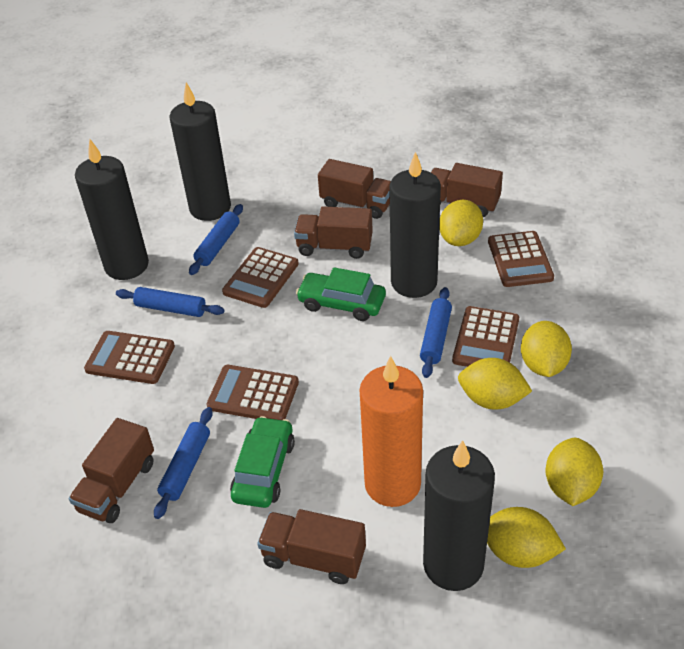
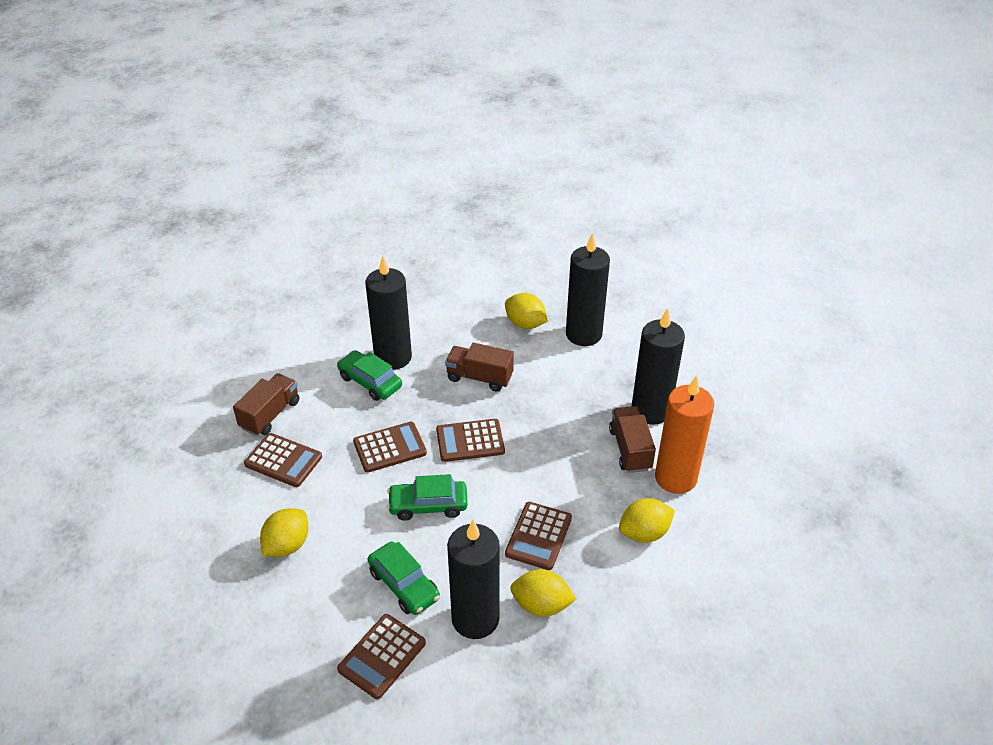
blue rolling pin: [116,287,225,317] [154,407,213,519] [189,204,243,275] [420,287,452,378] = 4 -> none = 0
brown truck: [69,418,154,523] [257,509,366,584] [294,206,373,259] [318,159,391,219] [431,163,503,217] = 5 -> [233,373,299,436] [445,343,514,392] [609,406,656,473] = 3
green car: [230,416,295,508] [296,267,386,321] = 2 -> [337,350,402,401] [368,542,440,615] [387,474,468,521] = 3
yellow lemon: [439,200,483,246] [458,358,532,410] [487,507,566,568] [521,321,572,377] [545,438,603,506] = 5 -> [260,508,308,557] [505,293,548,329] [510,569,576,617] [619,498,675,543] = 4

